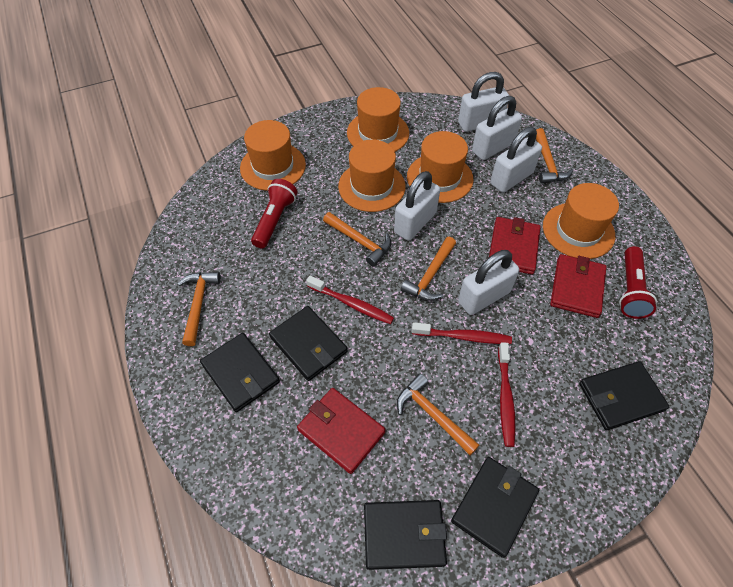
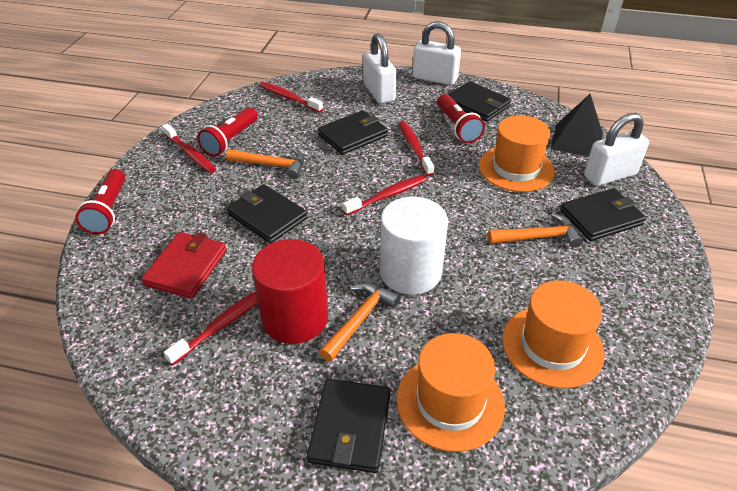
black pyramid: none = 0 -> [551,94,603,157] = 1
orange hammer: [178,272,221,346] [323,212,391,266] [397,373,479,456] [401,237,456,301] [536,128,574,183] = 5 -> [226,149,304,179] [319,283,400,362] [488,213,583,248] = 3
orange hat: [240,120,306,191] [338,139,405,212] [347,87,409,152] [407,131,473,203] [543,183,619,259] = 5 -> [396,333,505,452] [479,115,555,192] [502,280,605,388] = 3
red cylinder: none = 0 -> [252,239,328,344] = 1
red flashlight: [251,179,298,249] [619,246,657,319] = 2 -> [75,169,125,235] [197,107,258,157] [437,94,485,143] = 3
red toothbrush: [306,276,394,324] [412,322,512,344] [498,342,515,447] = 3 -> [162,124,216,173] [164,291,258,365] [260,82,323,113] [342,175,427,216] [399,121,434,176] = 5
red wallet: [297,388,386,474] [489,217,541,274] [550,254,606,318] = 3 -> [141,232,227,298] = 1
white cylinder: none = 0 -> [380,197,448,295] = 1
white padlock: [394,171,440,241] [458,72,509,132] [458,250,519,315] [472,96,522,160] [490,127,542,193] = 5 -> [363,33,397,104] [413,21,461,85] [584,113,649,186] = 3

